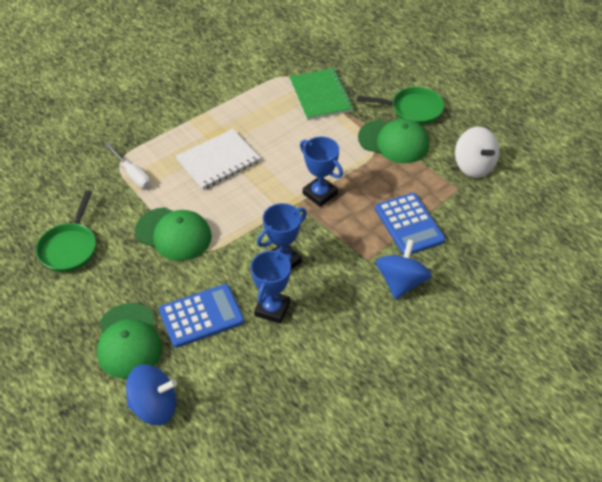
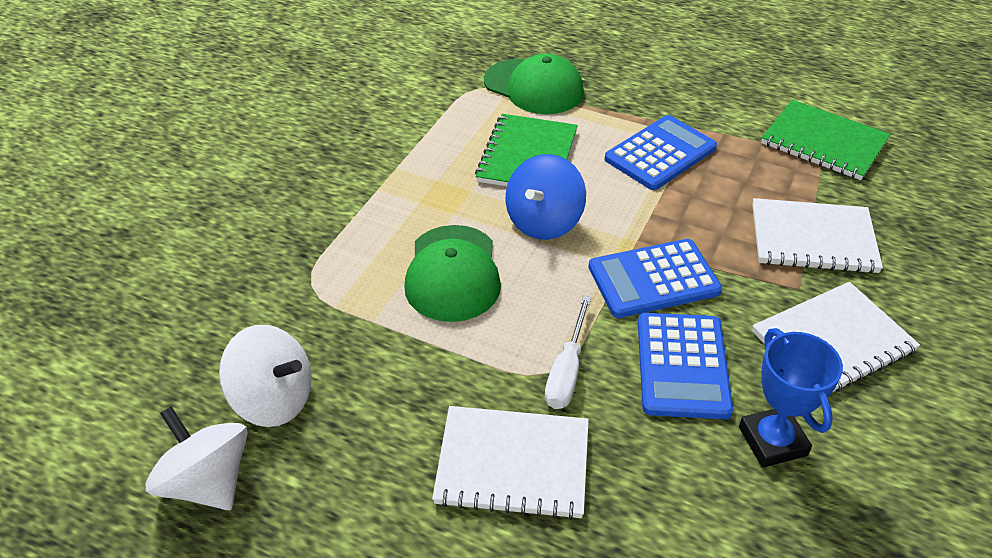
blue calculator: [159,284,244,348] [375,193,445,255] = 2 -> [588,239,722,318] [604,115,717,190] [638,313,733,419] = 3
blue spinning top: [126,364,177,425] [376,239,431,299] = 2 -> [506,154,586,240] = 1
blue trophy: [251,249,291,324] [257,203,307,270] [300,137,343,207] = 3 -> [739,328,843,468] = 1
green cap: [97,303,162,379] [135,207,212,261] [358,119,429,163] = 3 -> [404,225,501,322] [484,54,584,114] = 2
green notebook: [289,68,354,120] = 1 -> [475,114,578,186] [761,100,891,180] = 2
green pan: [36,191,96,272] [357,87,444,125] = 2 -> none = 0
white notebook: [176,129,261,190] = 1 -> [432,406,589,520] [752,198,883,274] [752,282,920,395] = 3
white spinning top: [455,127,499,178] = 1 -> [146,407,248,510] [219,325,312,427] = 2

